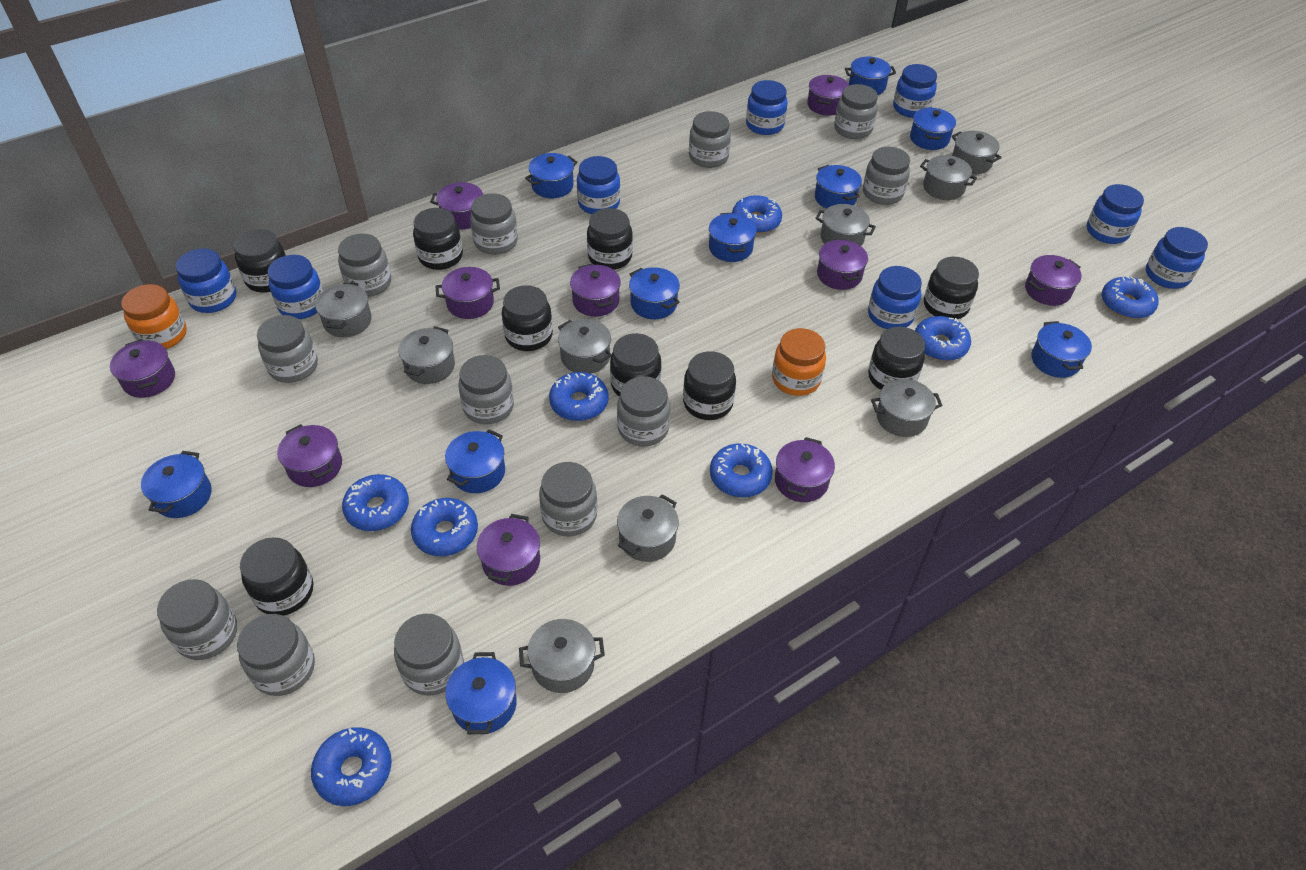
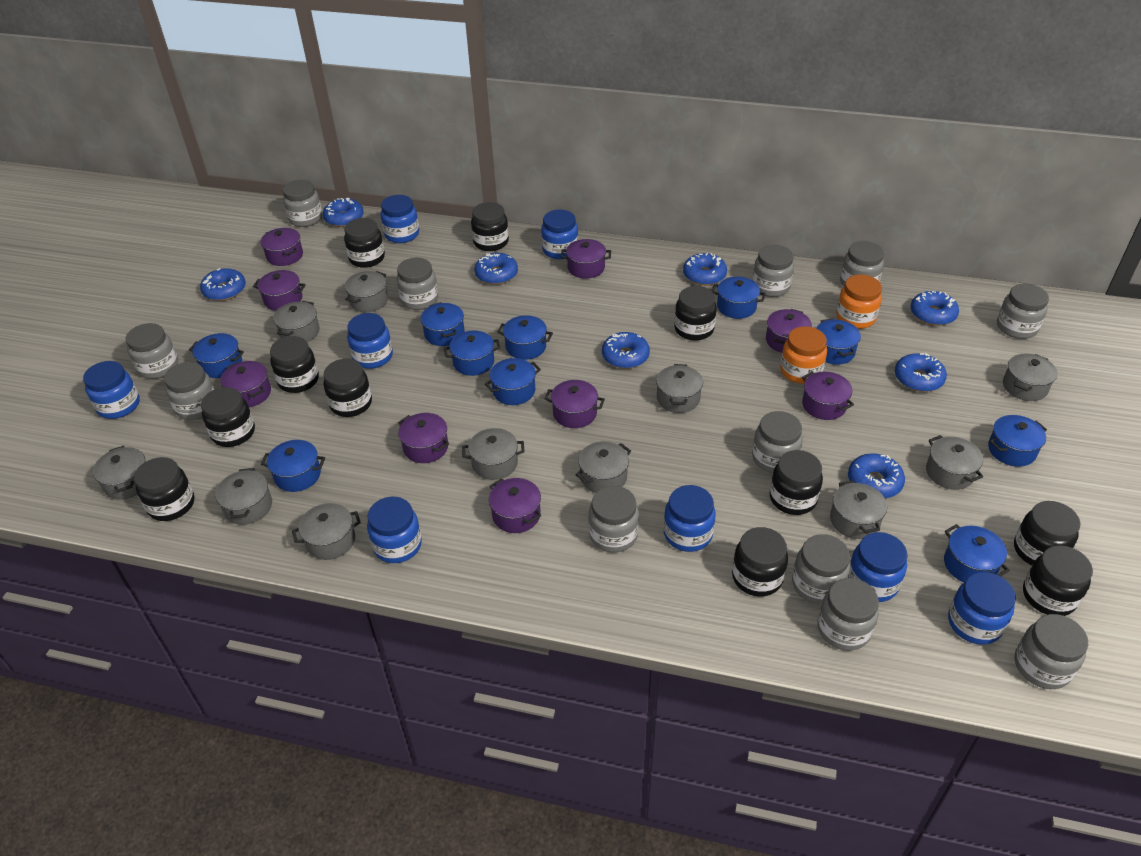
black jar: [234,229,286,293] [240,537,313,616] [413,208,463,270] [502,285,553,351] [587,208,633,270] [610,333,662,396] [683,351,736,420] [868,327,925,390] [924,257,979,319] = 9 -> [134,457,194,521] [201,387,255,447] [270,336,319,393] [324,359,372,417] [344,218,385,268] [471,202,509,251] [674,286,717,341] [732,527,788,597] [770,450,823,515] [1014,501,1080,565] [1023,545,1093,616] = 11
grey pot: [315,282,372,337] [399,326,455,384] [519,619,605,693] [558,319,612,374] [617,494,679,562] [815,204,876,246] [871,379,943,437] [920,155,977,200] [952,131,1002,174] = 9 -> [93,446,146,500] [215,468,272,525] [273,301,320,342] [292,503,361,560] [345,271,388,312] [462,428,525,480] [576,441,631,493] [656,364,703,413] [830,480,887,539] [926,435,983,490] [1003,354,1057,401] = 11
purple pot: [110,339,175,398] [277,424,342,487] [430,182,483,230] [435,267,500,319] [477,514,540,586] [570,263,621,317] [775,437,835,502] [807,75,849,116] [817,238,868,290] [1025,255,1081,306] = 10 -> [220,361,271,407] [253,270,306,311] [261,228,303,266] [398,413,449,463] [489,478,541,533] [544,380,605,428] [561,239,611,279] [766,309,812,353] [802,372,854,420] = 9

